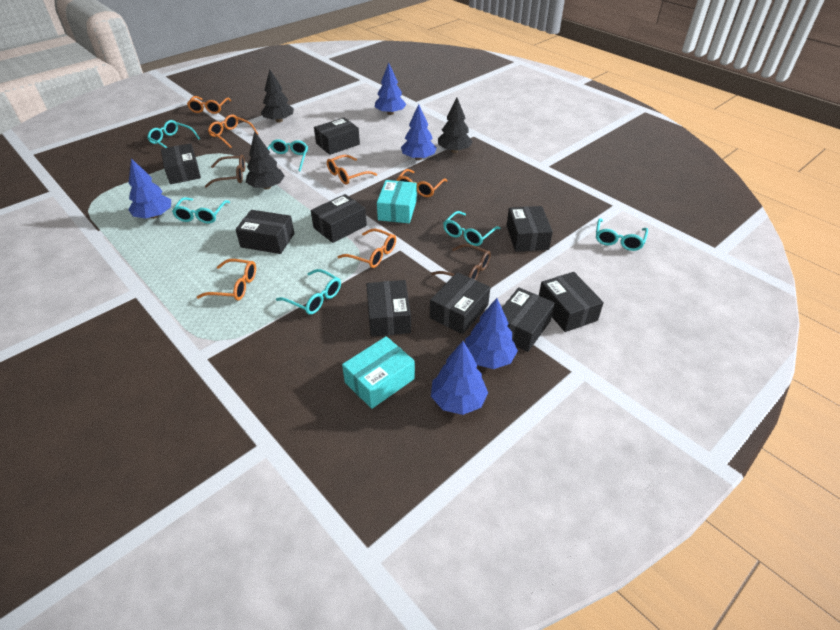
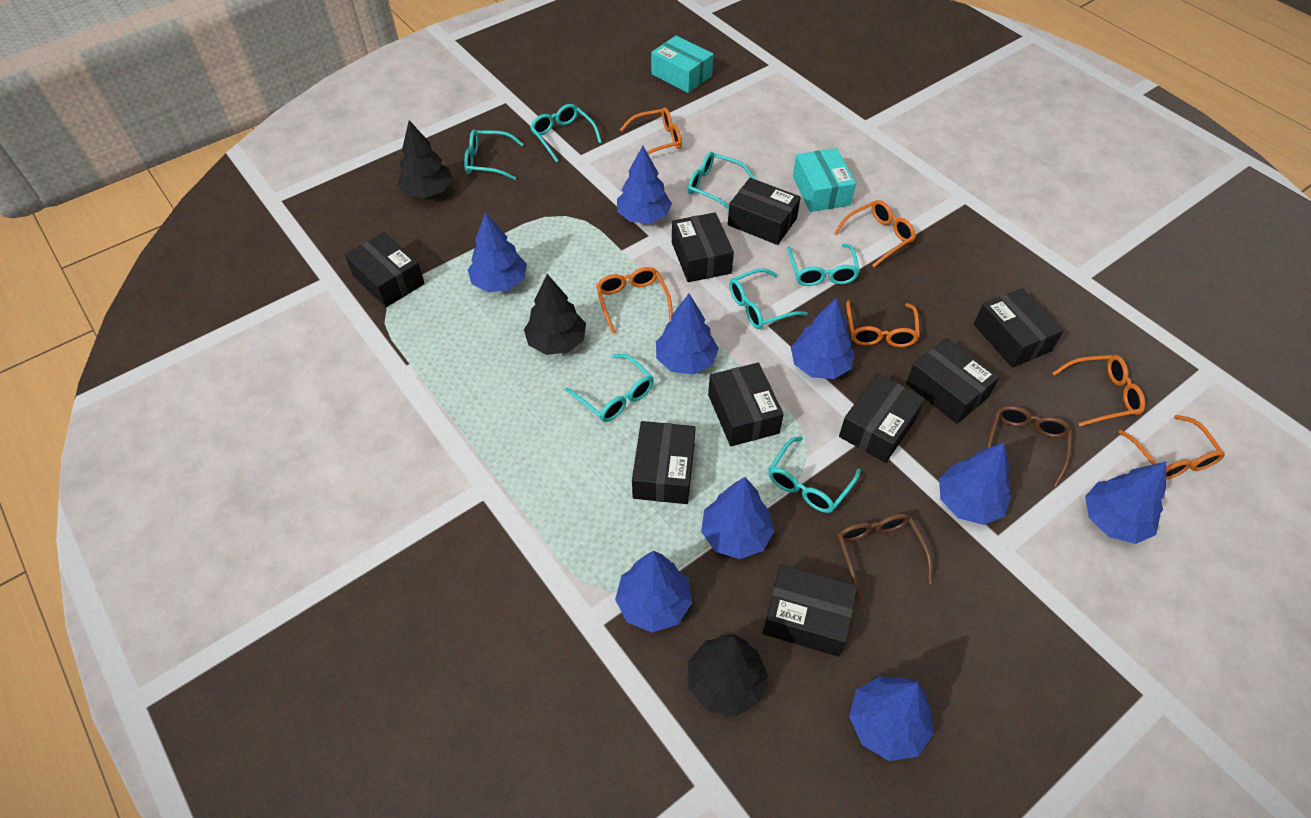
blue tree: [128,158,171,219] [375,62,406,115] [401,104,437,160] [431,341,488,415] [465,298,518,369] = 5 -> [468,212,527,292] [615,551,692,632] [617,146,672,224] [656,294,719,375] [701,477,774,559] [791,298,855,379] [849,676,934,761] [939,442,1011,525] [1085,461,1167,544] = 9
turquoise glasses: [147,120,200,148] [172,197,230,224] [268,139,308,171] [276,269,341,315] [443,211,501,246] [596,218,648,251] = 6 -> [464,129,524,180] [530,104,602,162] [565,354,654,422] [688,152,756,210] [729,268,808,329] [768,436,861,513] [787,244,860,286] = 7

